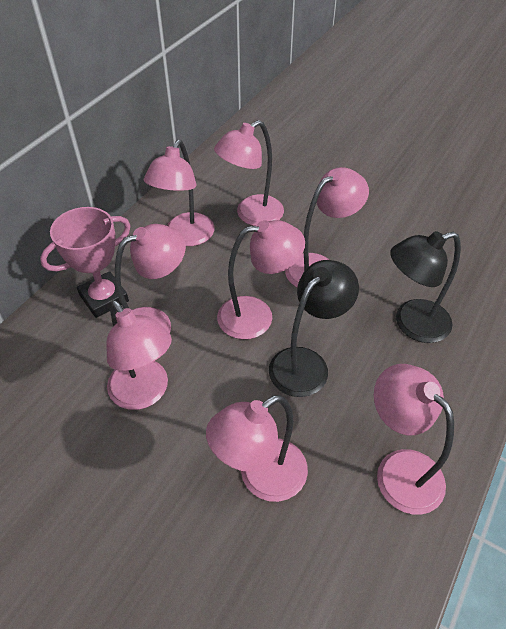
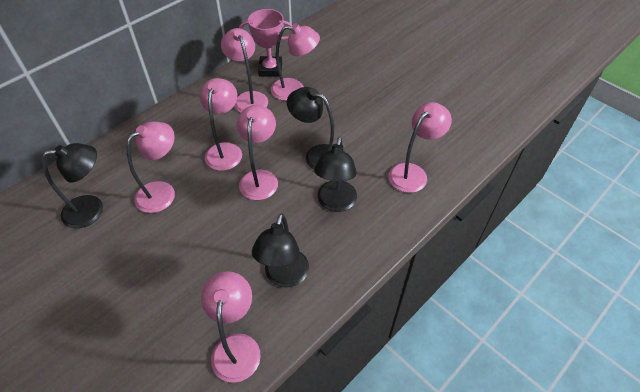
black lamp: [269,260,359,397] [390,231,461,343] = 2 -> [42,143,103,228] [252,213,309,288] [287,87,334,170] [314,137,357,212] = 4
pink lamp: [106,300,172,410] [115,224,186,334] [144,140,214,246] [206,395,308,502] [214,120,284,226] [217,220,305,339] [285,167,369,287] [374,364,454,515] = 8 -> [127,121,175,213] [200,78,242,171] [201,271,261,383] [221,28,268,113] [237,105,278,200] [271,23,320,101] [389,102,452,193] = 7

